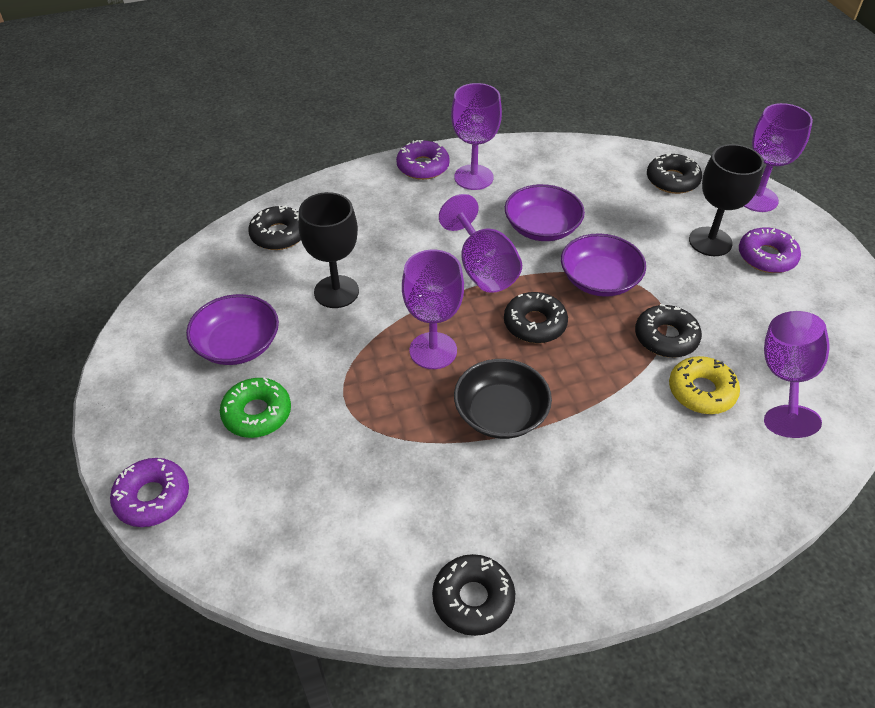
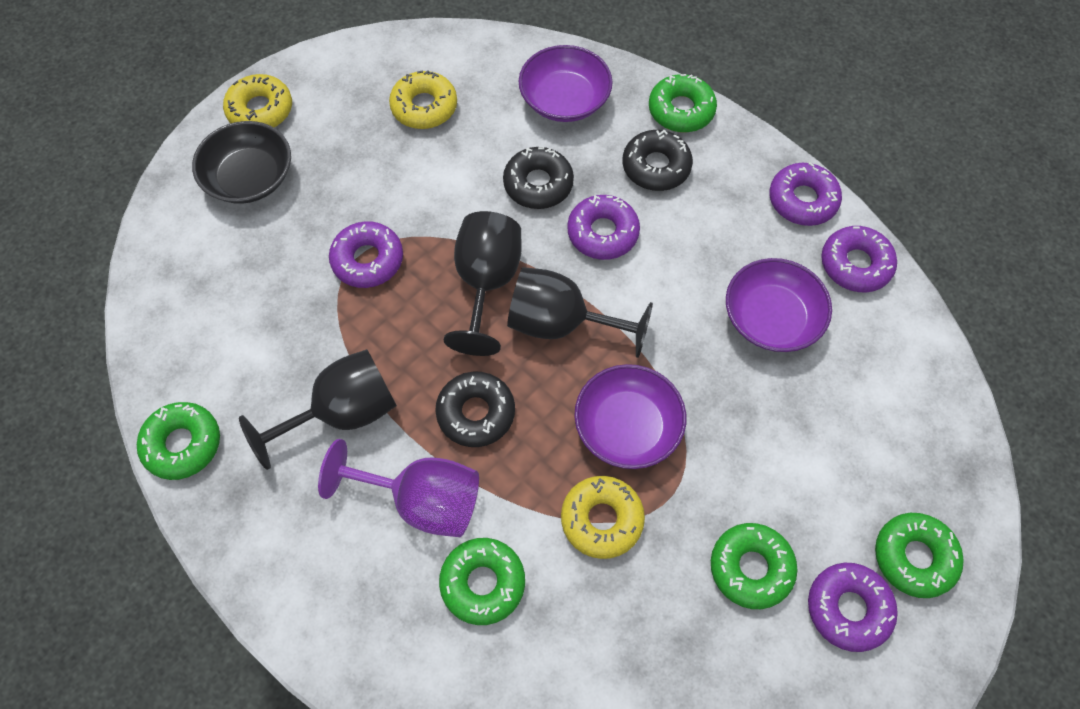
black donut: [248,205,301,250] [432,554,515,636] [504,292,568,343] [635,304,702,358] [647,153,702,194] = 5 -> [435,372,515,447] [503,147,574,209] [623,129,693,191] = 3
black goblet: [298,192,359,308] [689,144,764,256] = 2 -> [239,349,397,470] [444,211,522,356] [507,267,653,358] = 3
green donut: [220,377,291,438] = 1 -> [137,402,220,480] [439,538,525,625] [649,74,717,132] [711,523,798,609] [875,513,964,598] = 5
purple donut: [110,458,189,527] [396,140,450,180] [739,227,801,273] = 3 -> [329,221,403,288] [567,195,640,260] [769,162,842,226] [808,563,898,652] [821,226,897,292] = 5
purple goblet: [402,250,464,369] [439,194,522,293] [451,83,502,190] [744,103,813,212] [764,311,830,438] = 5 -> [318,439,479,537] = 1
yellow donut: [669,356,740,414] = 1 -> [223,74,292,127] [389,70,457,129] [561,476,645,559] = 3

